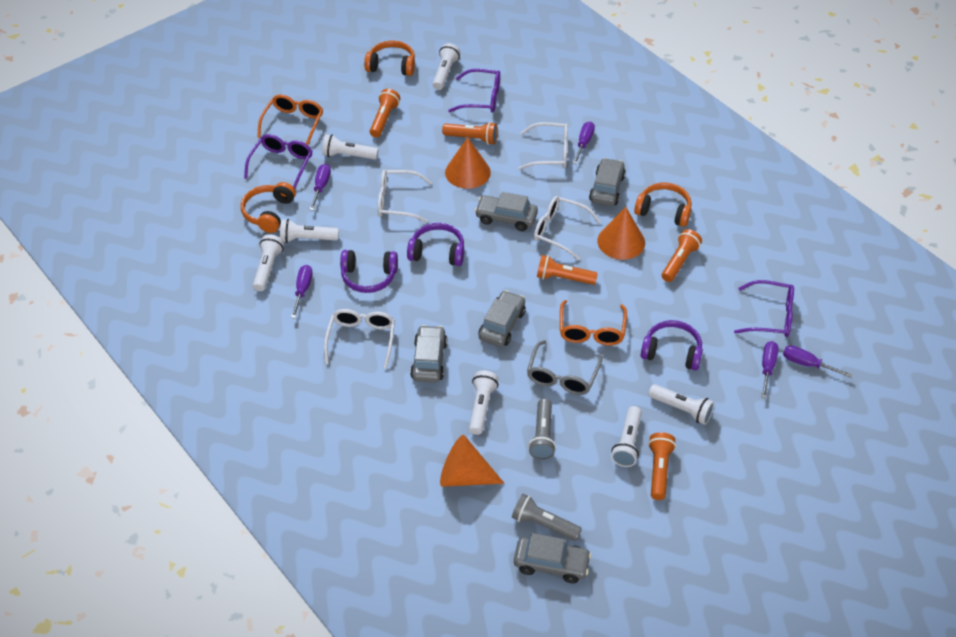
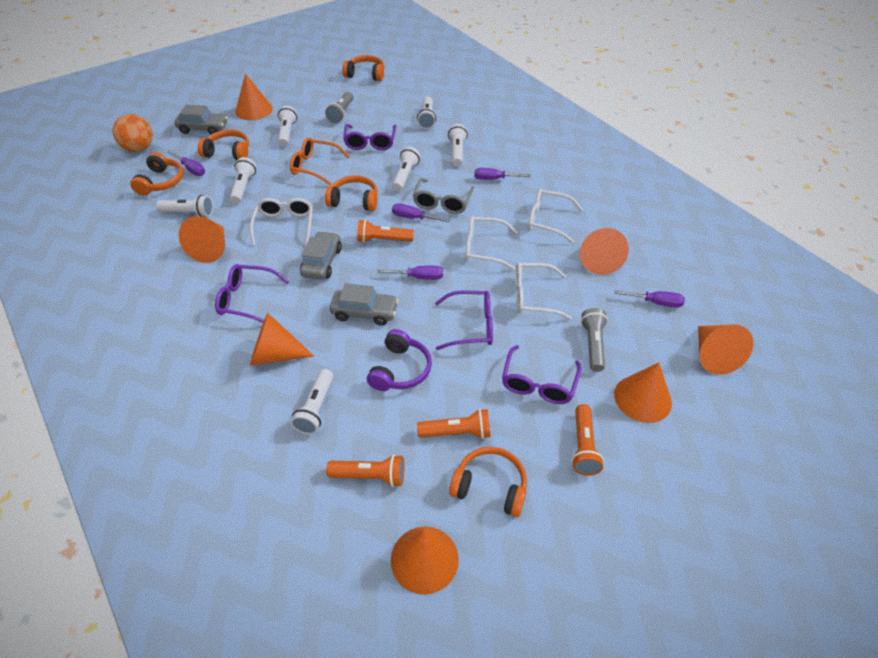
grey car: [410,325,447,383] [475,192,538,231] [479,290,526,347] [514,533,592,583] [589,158,626,206] = 5 -> [174,105,227,134] [300,231,342,280] [330,283,399,326] = 3
orange ball: none = 0 -> [113,114,153,152] = 1
orange cone: [440,435,504,487] [445,137,491,189] [597,207,645,260] = 3 -> [179,216,225,263] [235,73,273,120] [250,313,314,365] [391,527,459,595] [580,228,629,275] [614,363,672,423] [698,324,754,375] = 7
orange flashlight: [370,89,400,137] [442,122,498,145] [537,255,598,285] [648,432,676,500] [662,229,702,282] = 5 -> [326,454,404,487] [357,219,414,243] [417,409,490,439] [571,404,604,476] = 4
orange glasses: [257,94,323,145] [560,300,627,345] = 2 -> [290,137,350,185] = 1
orange headphones: [241,182,296,233] [364,40,415,76] [634,182,692,227] = 3 -> [130,152,183,195] [198,130,249,160] [325,175,378,211] [342,55,384,81] [449,447,527,517] = 5
purple glasses: [244,134,312,189] [448,69,500,113] [734,280,794,337] = 3 -> [215,264,289,323] [343,124,396,150] [435,291,493,350] [502,345,581,404] = 4
purple headphones: [340,250,398,293] [407,223,464,266] [641,320,703,371] = 3 -> [367,329,432,391] = 1

